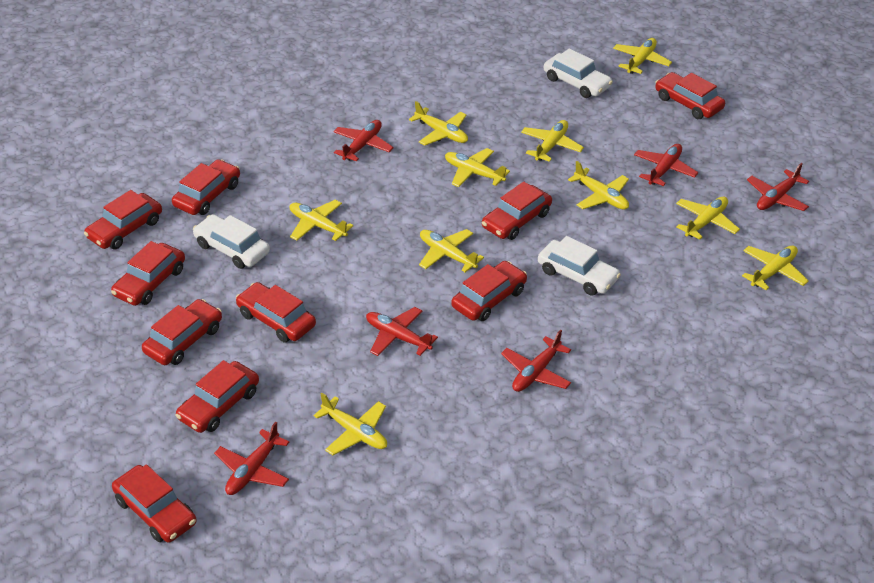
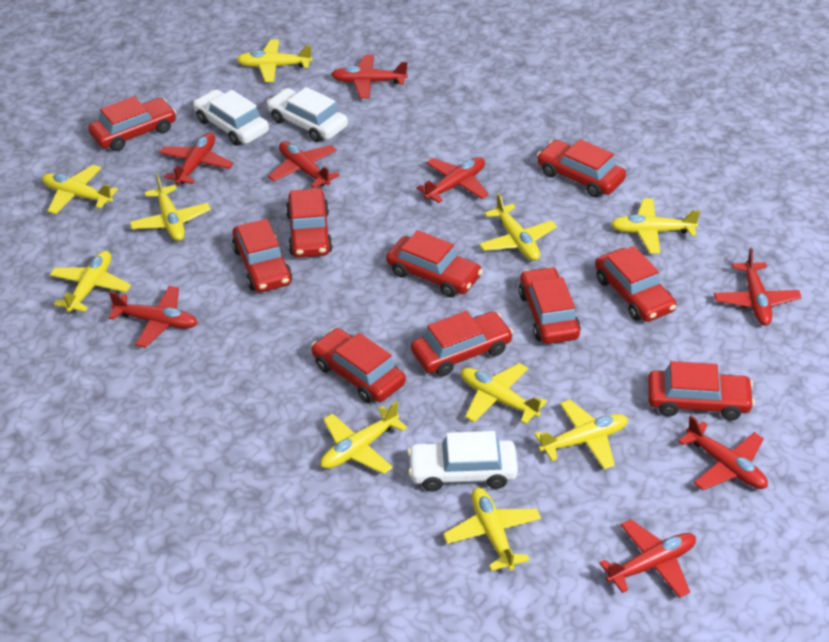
red plane: [214,422,289,495] [333,120,394,162] [366,307,438,356] [501,330,571,392] [634,144,698,186] [747,163,809,211] = 6 -> [108,286,198,348] [159,133,233,184] [268,141,339,188] [331,55,408,98] [416,157,489,203] [599,519,696,598] [678,415,768,490] [714,248,802,325] = 8

